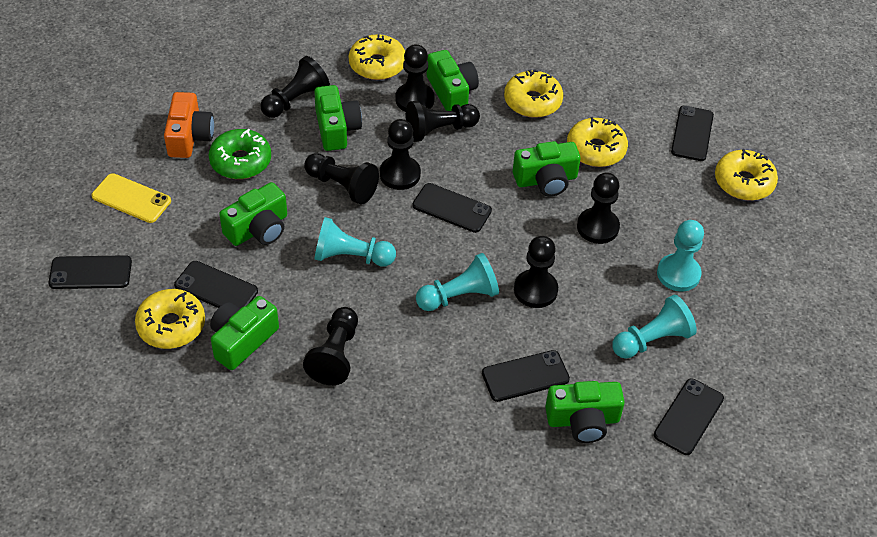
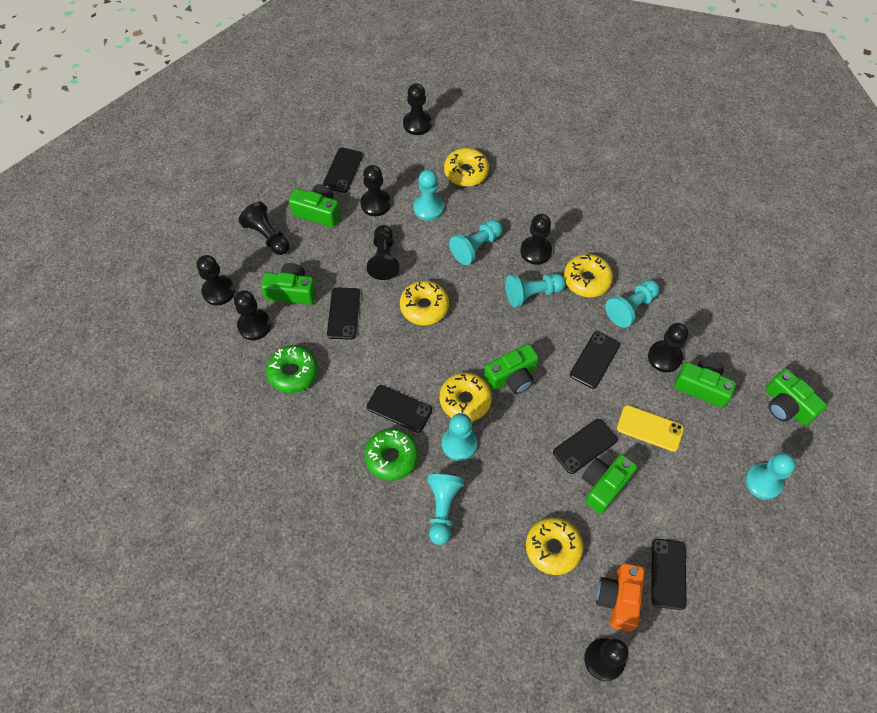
black pawn: [260,56,330,118] [303,307,358,385] [304,153,379,204] [380,119,421,190] [396,44,435,112] [406,101,480,142] [514,236,558,308] [577,172,620,244] = 8 -> [197,255,235,305] [234,290,271,340] [239,201,290,255] [360,165,391,216] [367,225,399,280] [403,83,432,135] [520,214,552,265] [584,638,629,681] [648,323,689,373] = 9
green donut: [209,129,271,179] = 1 -> [266,345,318,393] [364,428,419,481] = 2
turquoise pawn: [315,217,396,267] [416,253,499,311] [612,295,697,359] [657,220,704,292] = 4 -> [413,169,444,221] [427,474,464,545] [442,413,477,461] [449,220,503,265] [505,273,566,308] [605,280,660,328] [745,452,796,500] = 7

